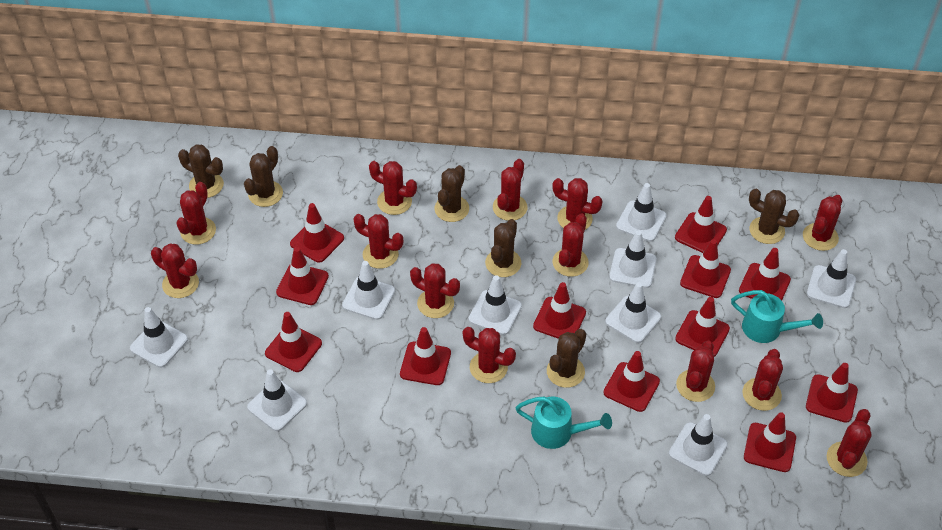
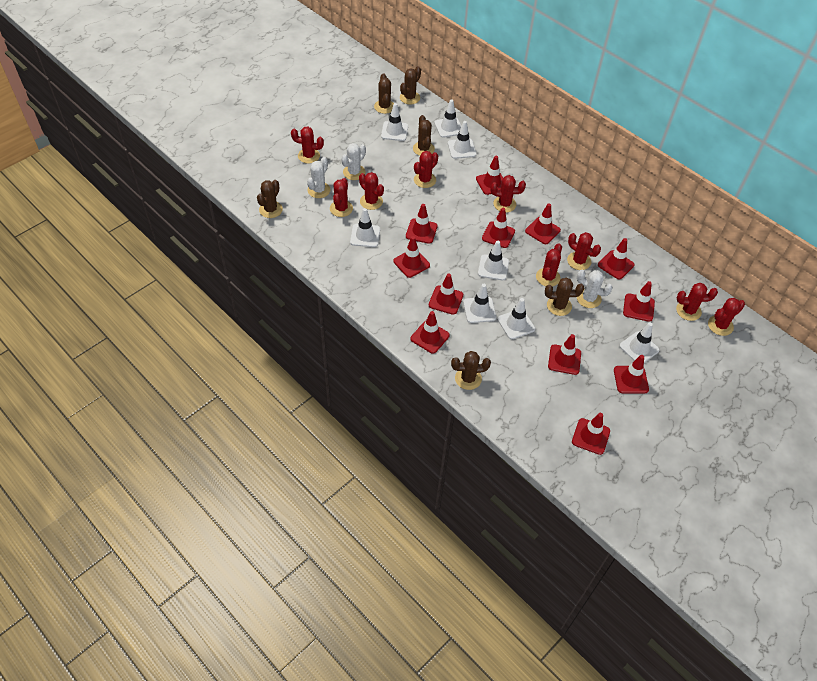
red cactus: [151,243,199,298] [176,182,216,245] [353,214,403,269] [369,161,417,215] [410,263,460,318] [463,327,516,383] [493,159,527,221] [552,178,603,230] [553,213,589,277] [676,341,715,402] [742,349,783,411] [803,195,843,251] [827,409,872,477] = 13 -> [291,126,324,164] [330,178,353,217] [359,172,384,210] [414,151,438,188] [491,175,526,212] [536,243,562,287] [567,232,601,270] [676,283,718,321] [708,298,745,336] = 9
turquoise watering can: [515,396,612,449] [731,290,823,343] = 2 -> none = 0
white cactus: none = 0 -> [307,157,331,198] [341,143,366,180] [577,270,613,308] = 3
white traffic cone: [130,307,188,368] [247,369,307,431] [342,261,395,320] [469,275,522,335] [605,282,661,343] [609,230,657,288] [616,183,667,242] [669,414,728,476] [807,249,856,308] = 9 -> [350,208,380,247] [381,103,408,141] [435,99,462,138] [448,121,476,159] [463,284,496,323] [478,241,509,280] [498,298,535,339] [619,322,660,363] = 8

